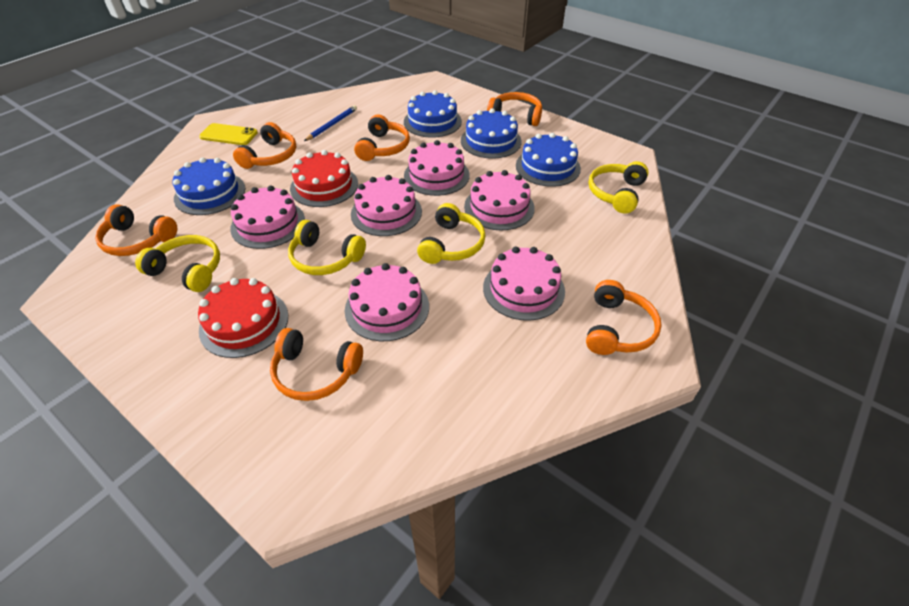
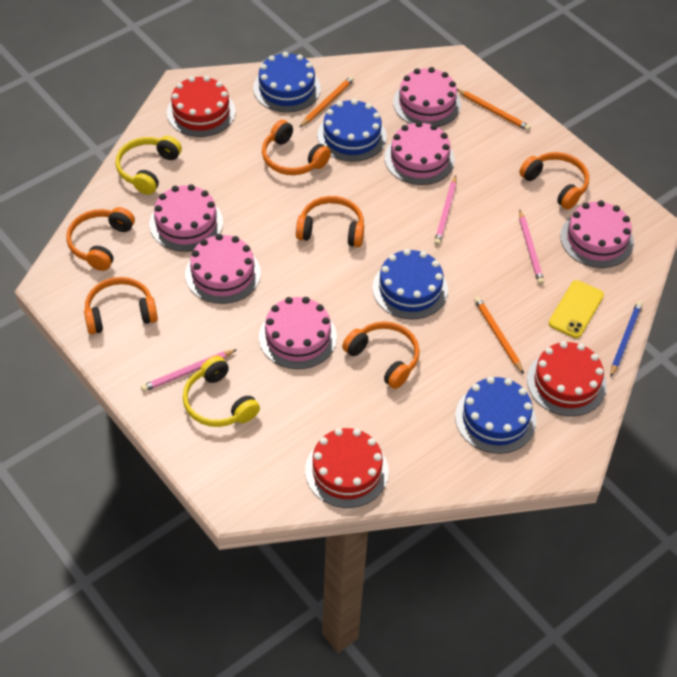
orange pencil: none = 0 -> [299,76,354,128] [457,89,531,131] [474,297,524,374] = 3
pink pencil: none = 0 -> [141,349,237,392] [434,175,456,246] [519,209,544,285] = 3
red cake: [198,278,288,358] [290,150,358,207] = 2 -> [167,76,235,137] [305,428,389,508] [527,341,607,416] = 3
yellow headphones: [135,235,220,292] [288,220,366,275] [417,203,485,264] [588,161,649,214] = 4 -> [115,136,182,195] [183,356,260,427] = 2

